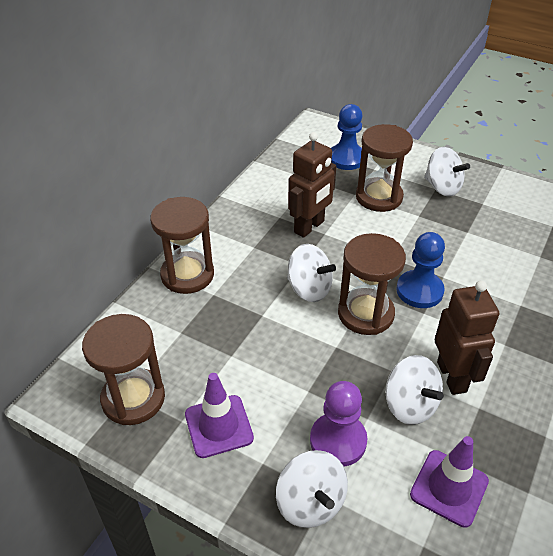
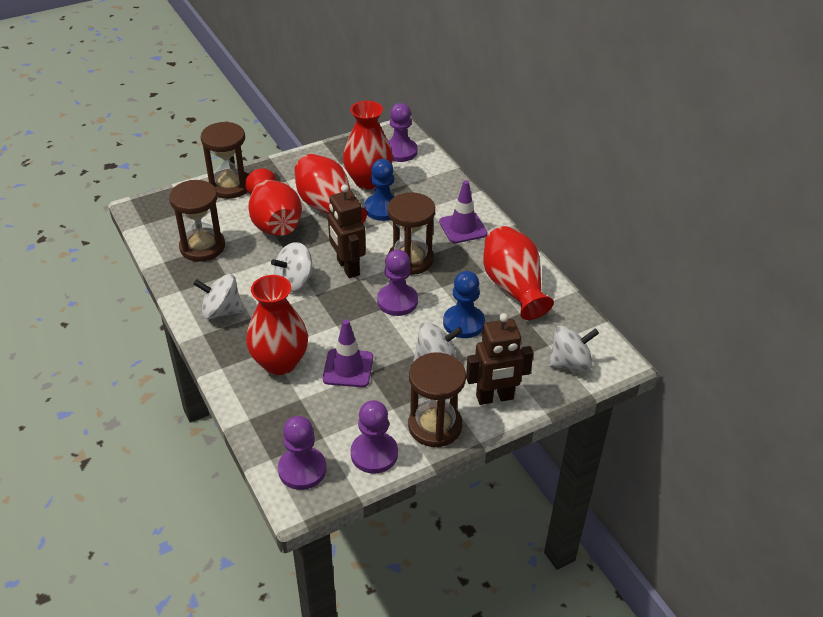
purple pawn: [310,381,367,467] = 1 -> [278,416,326,490] [351,400,398,474] [377,249,418,316] [388,103,418,162] = 4
red vase: none = 0 -> [245,169,302,236] [246,275,308,375] [294,154,367,223] [343,101,393,189] [483,226,554,320] = 5

